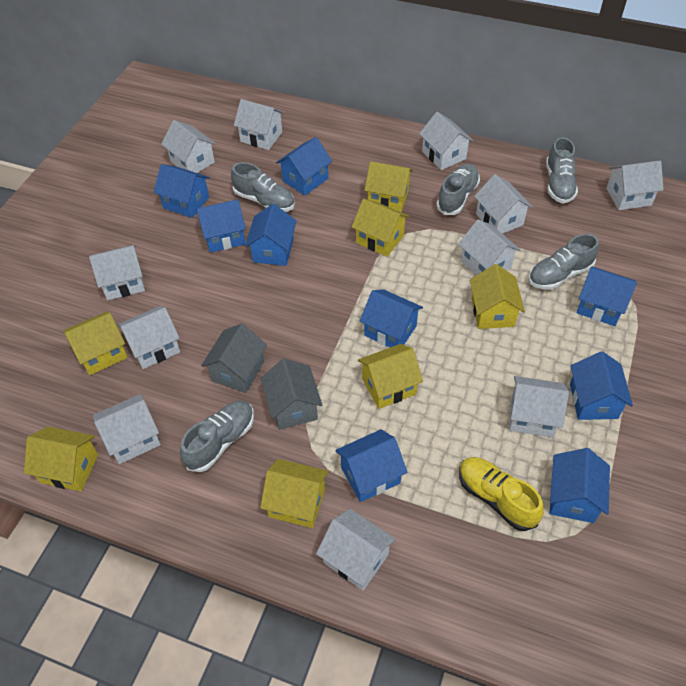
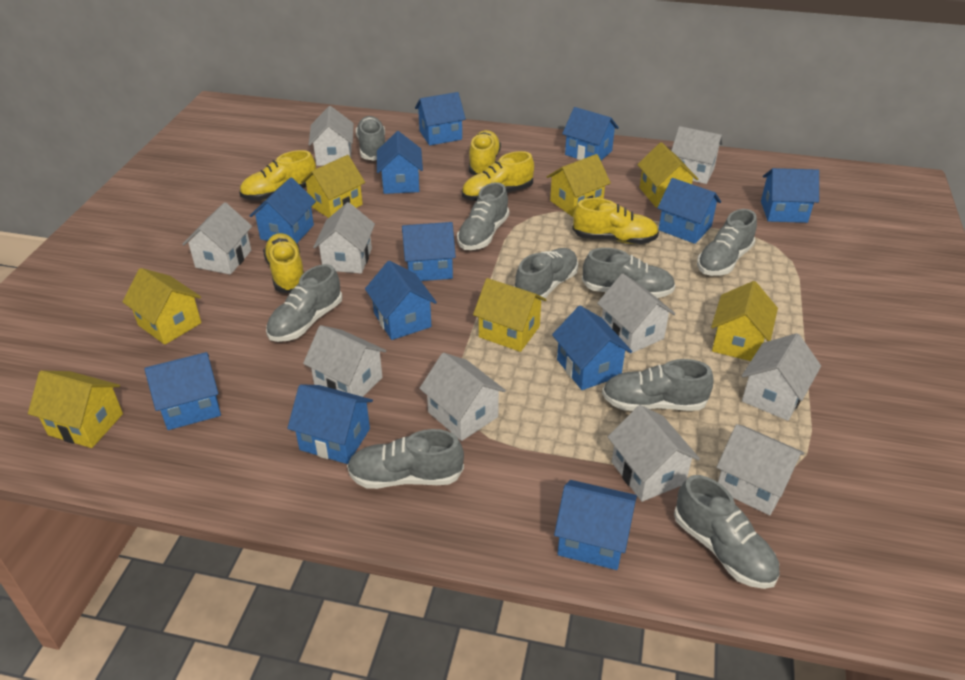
blue house: [154,164,210,218] [196,199,246,253] [245,204,297,266] [276,137,332,196] [335,429,407,502] [360,289,423,348] [550,448,610,523] [570,351,633,420] [577,266,637,326] = 9 -> [144,352,221,430] [250,178,316,243] [287,384,373,464] [365,261,437,340] [377,131,423,194] [402,222,456,281] [415,92,466,146] [552,306,632,390] [554,480,637,570] [562,107,619,161] [658,178,721,244] [761,168,819,223] = 12
grey house: [201,324,267,393] [261,359,322,430] = 2 -> none = 0
grey shoe: [180,401,254,472] [231,162,295,212] [436,164,480,215] [528,234,599,290] [546,137,578,204] = 5 -> [266,264,342,342] [347,429,464,489] [356,116,385,161] [457,182,509,250] [514,248,578,301] [582,248,676,298] [602,359,714,411] [674,475,780,589] [697,209,757,276] = 9
white house: [89,245,145,300] [93,394,161,464] [118,306,180,369] [161,120,216,173] [234,99,284,150] [316,509,396,591] [419,112,473,170] [458,219,521,275] [474,174,533,234] [509,376,569,437] [606,161,664,210] = 11 -> [182,202,252,275] [303,325,386,397] [308,106,354,166] [313,202,375,274] [419,353,506,441] [597,273,675,354] [608,405,700,502] [671,126,723,184] [716,424,804,515] [742,333,821,421] = 10
yellow shoe: [459,457,544,531] = 1 -> [239,150,316,200] [263,233,304,293] [462,151,534,201] [469,130,501,175] [572,198,659,244] = 5

